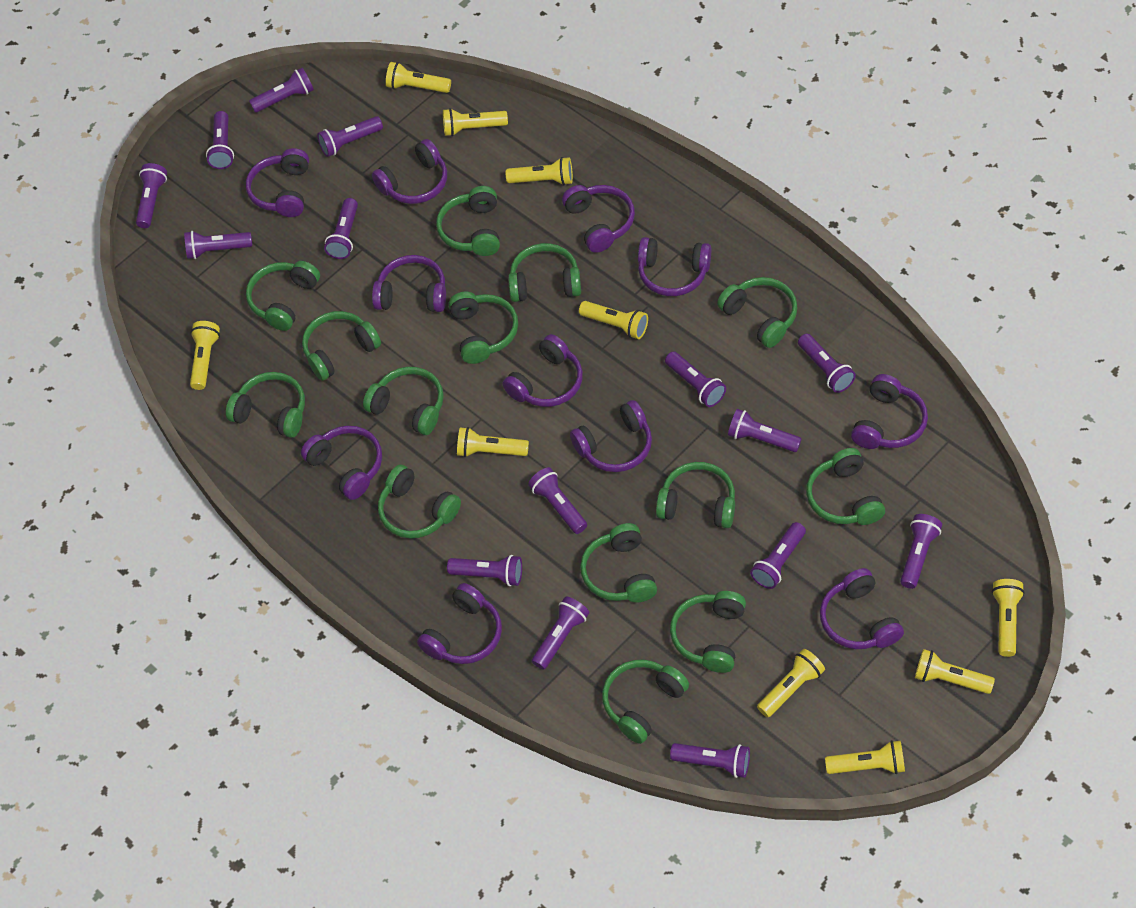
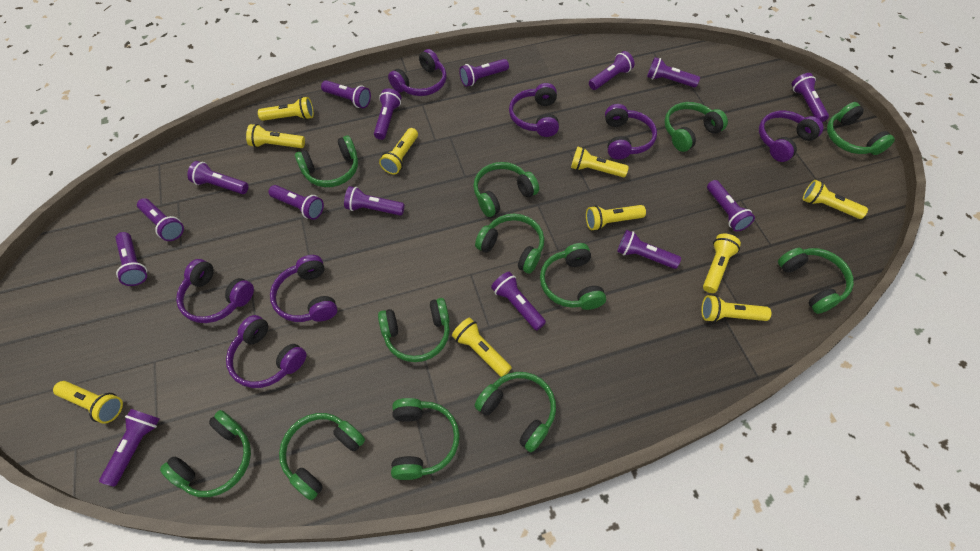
green headphones: [226,372,305,438] [246,261,320,331] [302,311,381,381] [363,367,444,435] [378,465,461,538] [436,186,500,256] [448,292,518,364] [508,243,581,302] [580,523,657,603] [602,660,689,744] [656,462,735,528] [670,591,746,673] [717,277,798,348] [806,448,885,525] = 14 -> [160,410,251,497] [279,413,365,500] [295,135,358,187] [378,298,450,362] [391,398,460,480] [473,162,539,217] [475,214,544,274] [475,372,556,452] [540,243,606,310] [664,102,728,152] [778,248,854,314] [827,102,895,155] = 12
purple headphones: [246,148,309,217] [301,426,382,500] [372,139,447,204] [372,255,446,312] [417,583,502,664] [503,334,583,407] [562,185,635,253] [570,400,652,472] [638,237,711,296] [820,568,904,649] [851,374,928,449] = 11 -> [176,259,254,323] [226,315,307,388] [270,255,338,322] [388,49,447,96] [509,83,559,137] [605,104,657,159] [759,110,824,162] = 7

